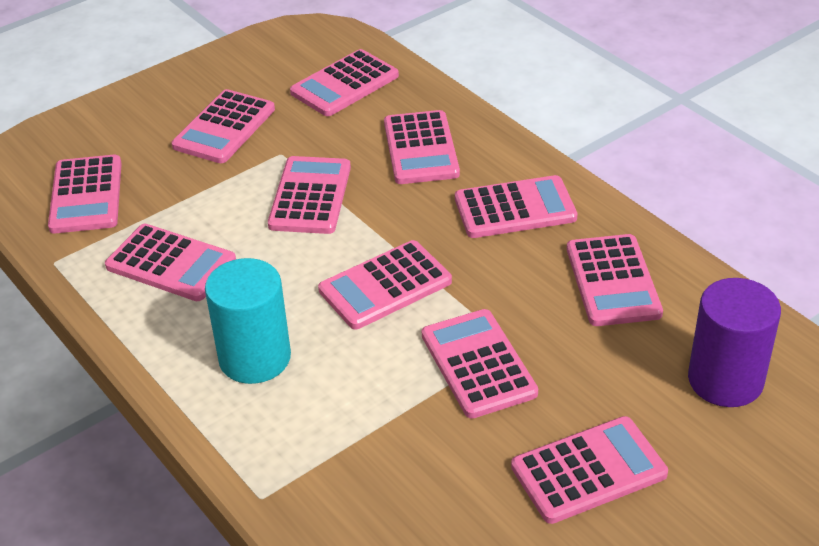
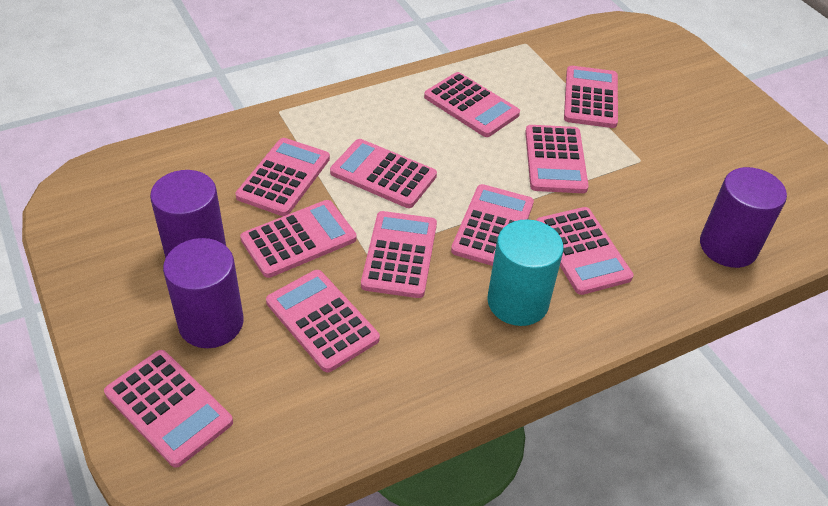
purple cylinder: [688,278,781,407] = 1 -> [150,170,226,258] [163,238,244,348] [700,167,787,268] = 3

